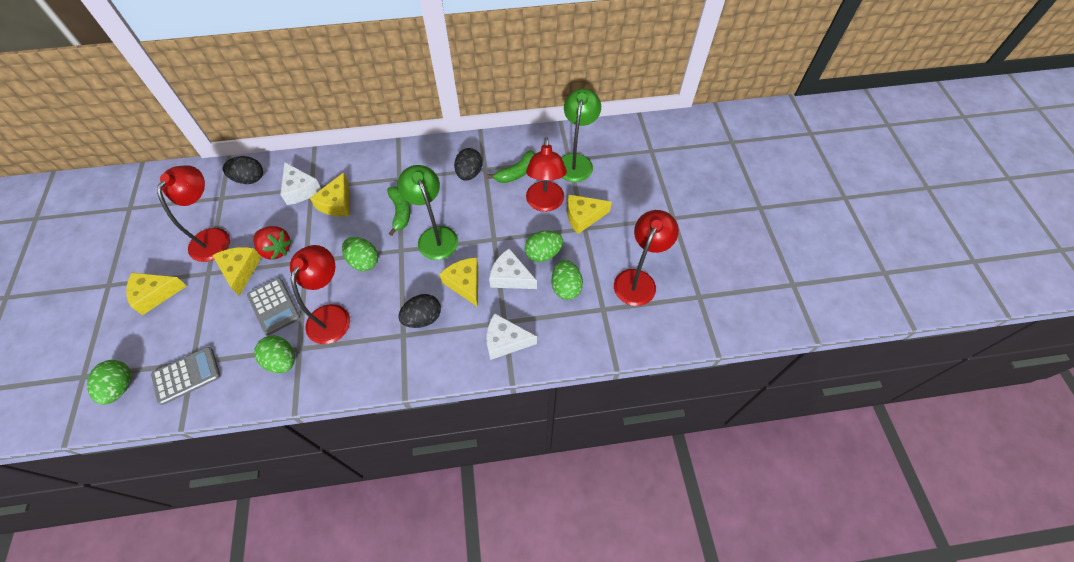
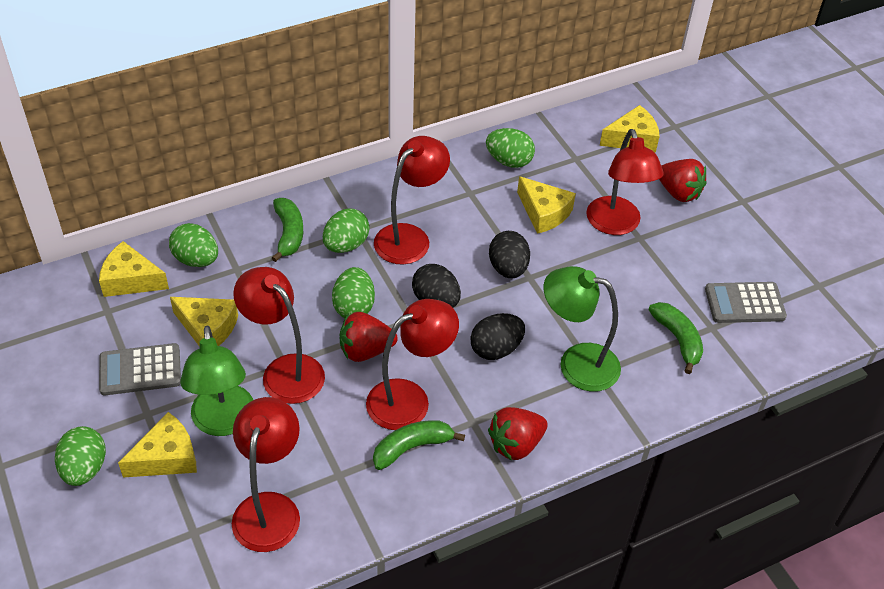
green banana: [387,186,410,236] [487,150,535,183] = 2 -> [272,198,303,262] [373,420,465,470] [649,302,703,374] = 3
red lamp: [157,165,230,262] [290,245,350,344] [526,137,567,212] [614,210,679,306] = 4 -> [232,397,300,552] [233,267,325,404] [366,299,459,430] [374,136,450,265] [586,129,663,235] = 5
red strawberry: [254,226,292,260] = 1 -> [340,312,398,362] [488,407,548,461] [659,159,707,202] = 3
white cheese: [280,162,321,205] [486,313,537,360] [489,248,537,289] = 3 -> none = 0

